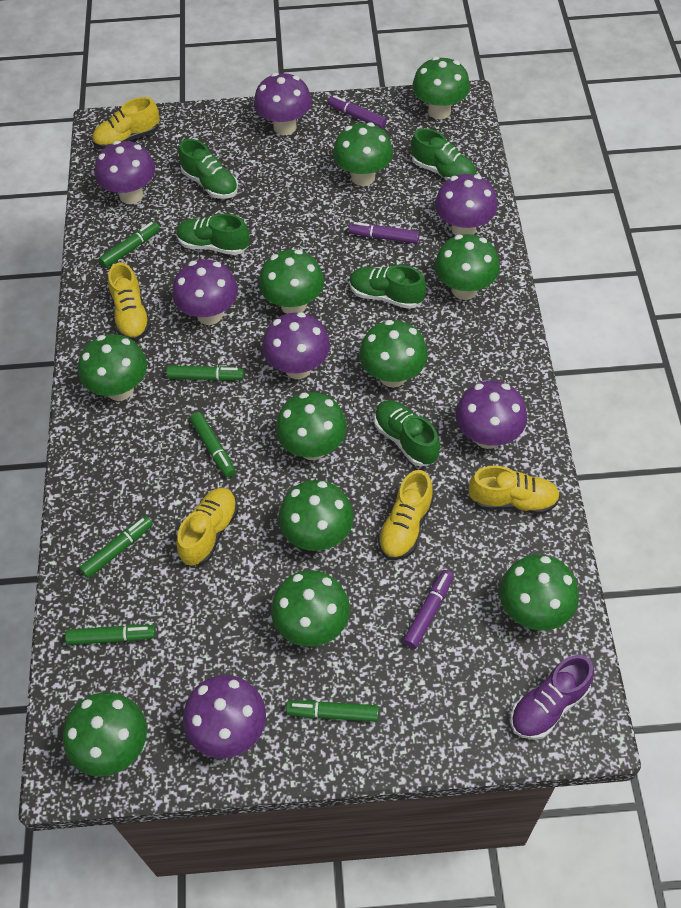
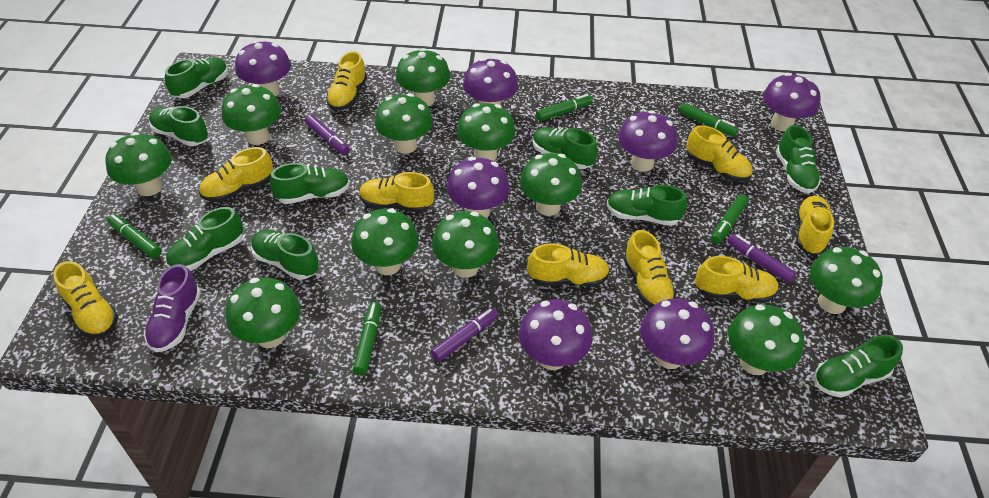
green marker: [65,625,156,645] [79,516,153,578] [99,222,160,268] [166,365,244,381] [190,412,236,478] [286,700,379,722] = 6 -> [107,214,162,258] [353,302,381,375] [536,94,593,121] [679,103,739,137] [711,194,749,244] = 5
green shoe: [176,213,250,255] [178,139,238,199] [349,265,426,309] [374,400,440,466] [411,128,476,180] = 5 -> [149,106,209,146] [165,58,228,98] [166,207,243,271] [251,230,319,280] [270,163,350,204] [533,127,598,169] [607,185,687,226] [776,125,821,193] [813,335,903,398] = 9
yellow shoe: [92,97,160,149] [108,262,151,341] [176,488,238,566] [378,470,434,560] [469,466,560,514] = 5 -> [53,261,118,338] [199,147,273,202] [326,51,367,110] [359,172,434,212] [527,243,610,287] [623,230,676,308] [686,125,753,182] [695,256,779,303] [796,196,834,255] = 9

